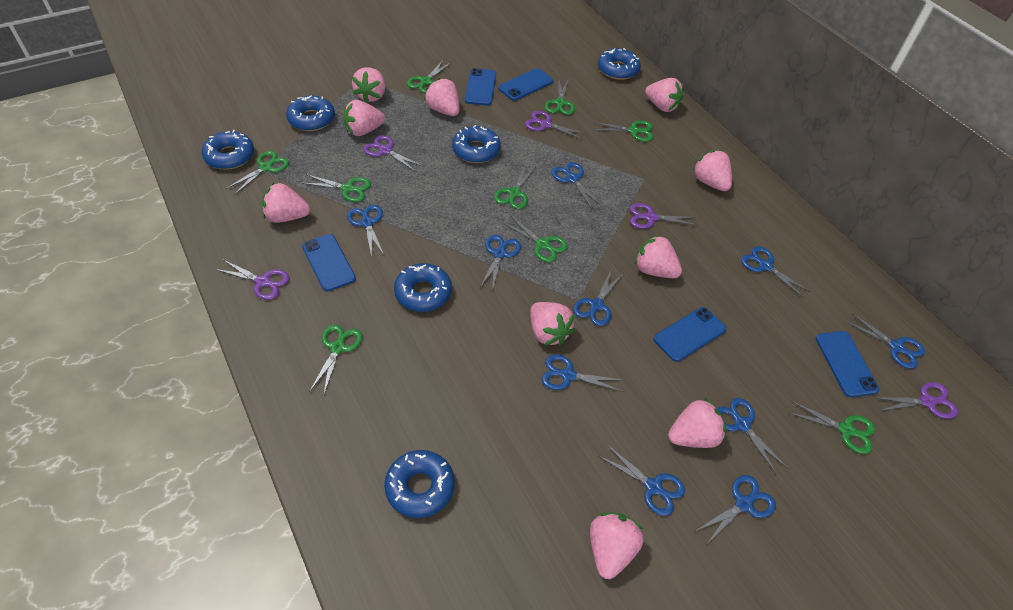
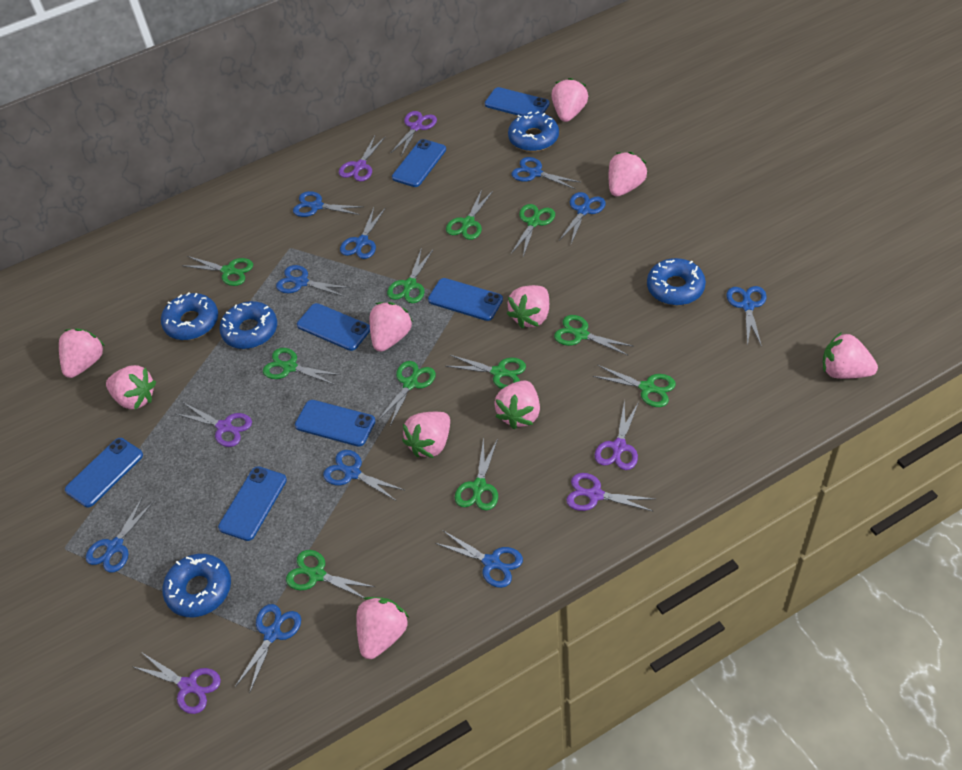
blue donut: [202,130,254,170] [286,96,335,131] [384,450,455,518] [394,263,452,312] [452,125,501,163] [598,48,641,80] = 6 -> [161,292,218,340] [162,554,231,617] [219,301,277,349] [508,111,559,152] [647,258,706,305] = 5
blue phone: [302,234,356,291] [465,68,496,106] [498,68,553,101] [654,307,726,362] [816,331,879,397] = 5 -> [65,438,143,507] [218,466,287,541] [295,400,375,447] [297,303,370,351] [392,139,446,187] [428,278,503,321] [485,87,550,116] = 7
green scissors: [226,151,289,195] [302,174,371,202] [309,325,363,394] [407,59,452,93] [494,163,536,209] [503,216,568,262] [545,78,575,115] [592,120,653,142] [789,401,875,454] = 9 -> [184,256,253,286] [263,348,341,384] [286,550,375,598] [378,361,436,426] [387,247,433,303] [446,189,493,240] [446,355,526,389] [455,437,498,511] [511,204,555,257] [554,315,633,356] [592,365,676,407] = 11
purple scissors: [215,259,290,300] [363,135,422,171] [525,111,586,140] [630,203,698,229] [873,382,958,419] = 5 -> [134,652,221,714] [177,403,252,447] [339,136,385,181] [390,111,437,156] [566,473,655,512] [594,400,639,470] = 6

